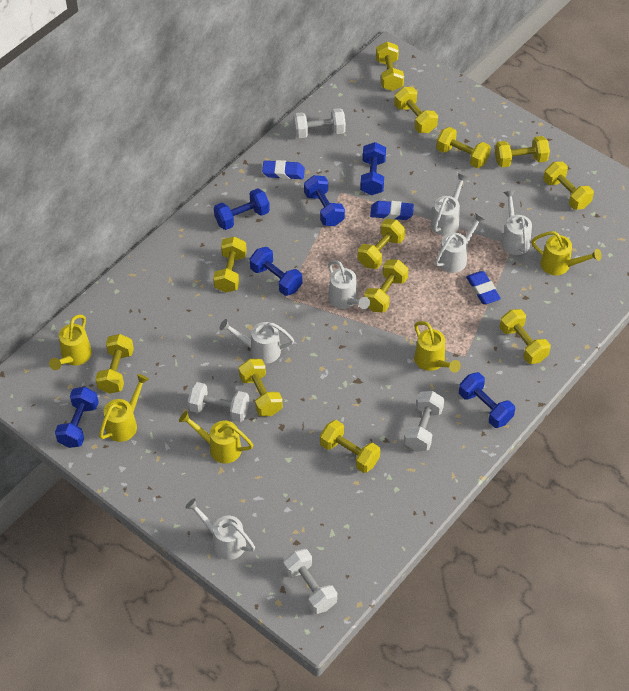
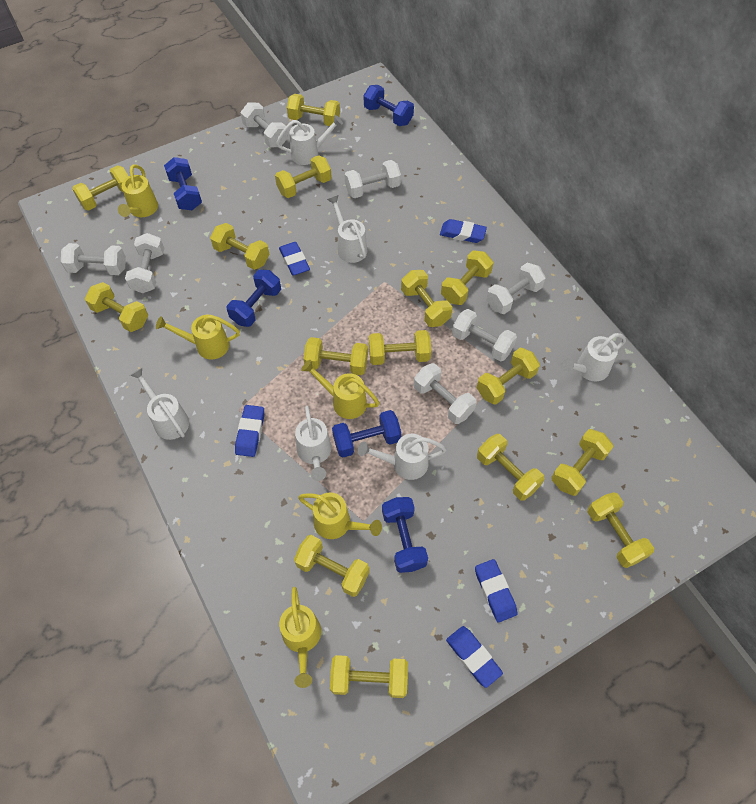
blue dumbbell: [55,387,99,448] [214,188,270,230] [250,247,302,296] [304,175,345,226] [360,142,386,195] [459,372,515,428] = 6 -> [164,157,202,210] [227,270,281,327] [332,410,401,458] [364,85,414,126] [382,497,428,573] = 5
blue eraser: [262,160,305,179] [370,201,414,220] [466,271,501,304] = 3 -> [235,405,264,457] [279,242,310,276] [440,219,487,243] [446,626,503,688] [475,559,517,623] = 5
white dumbbell: [188,382,249,422] [284,549,337,614] [293,108,346,138] [404,391,445,451] = 4 -> [61,243,126,275] [125,233,164,293] [241,102,288,147] [345,160,401,198] [414,363,477,424] [452,309,517,362] [486,263,545,314] = 7
yellow dumbbell: [96,334,134,394] [213,236,247,293] [239,359,283,416] [320,420,380,473] [358,219,405,269] [364,259,409,312] [376,42,404,91] [394,87,438,133] [436,127,491,168] [495,136,550,167] [500,309,551,364] [543,162,594,210] = 12 -> [72,165,129,211] [85,282,148,332] [210,223,270,270] [275,155,332,198] [287,94,340,126] [294,535,370,597] [304,337,368,375] [330,655,408,698] [369,330,431,365] [401,270,452,327] [441,250,493,305] [477,348,540,405] [477,434,544,501] [551,429,614,496] [587,492,654,568] = 15

